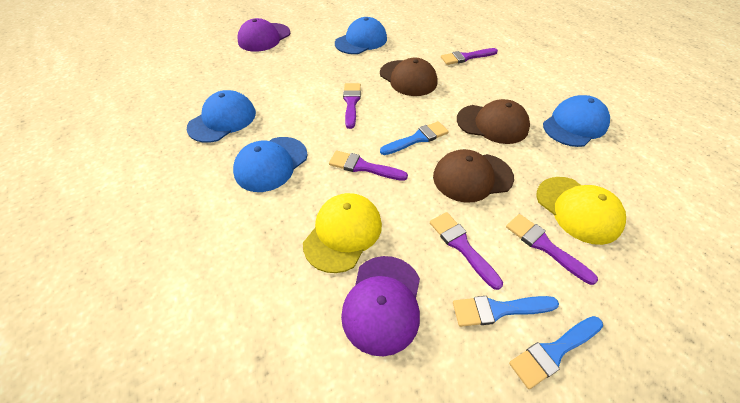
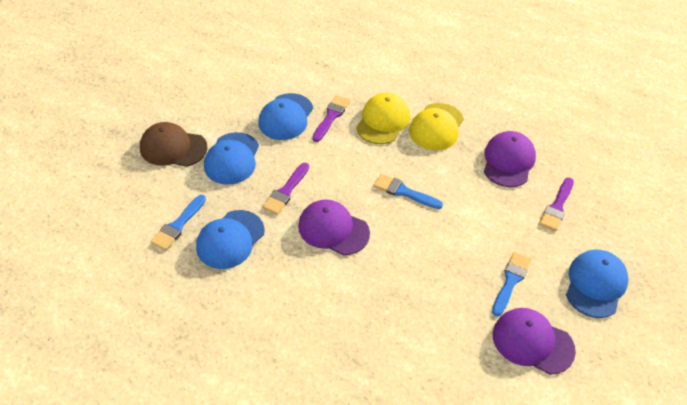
brown cap: [380,58,437,96] [433,149,514,203] [457,99,530,144] = 3 -> [140,122,207,167] = 1
purple brush: [329,150,408,181] [343,83,361,129] [430,212,503,290] [441,48,498,65] [506,214,598,285] = 5 -> [262,163,309,215] [312,95,350,142] [539,177,574,231] = 3
purple cap: [237,18,290,52] [341,256,420,356] = 2 -> [298,200,370,255] [484,131,536,187] [493,308,576,375] = 3

